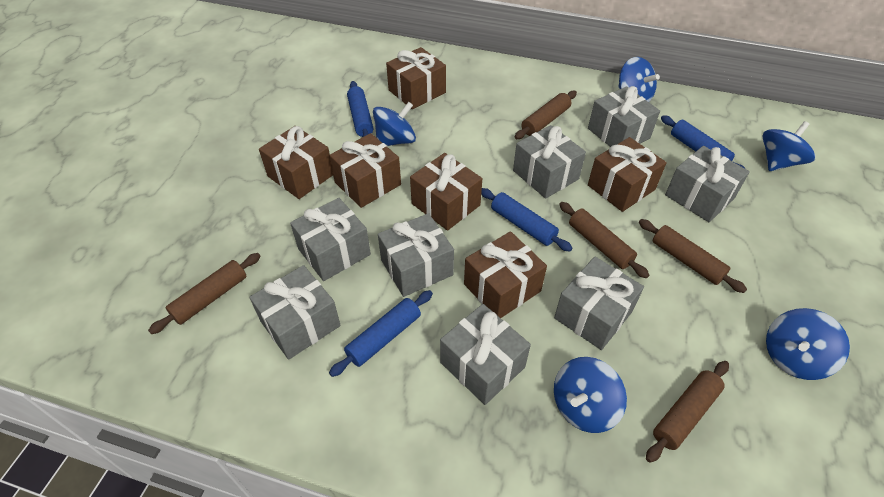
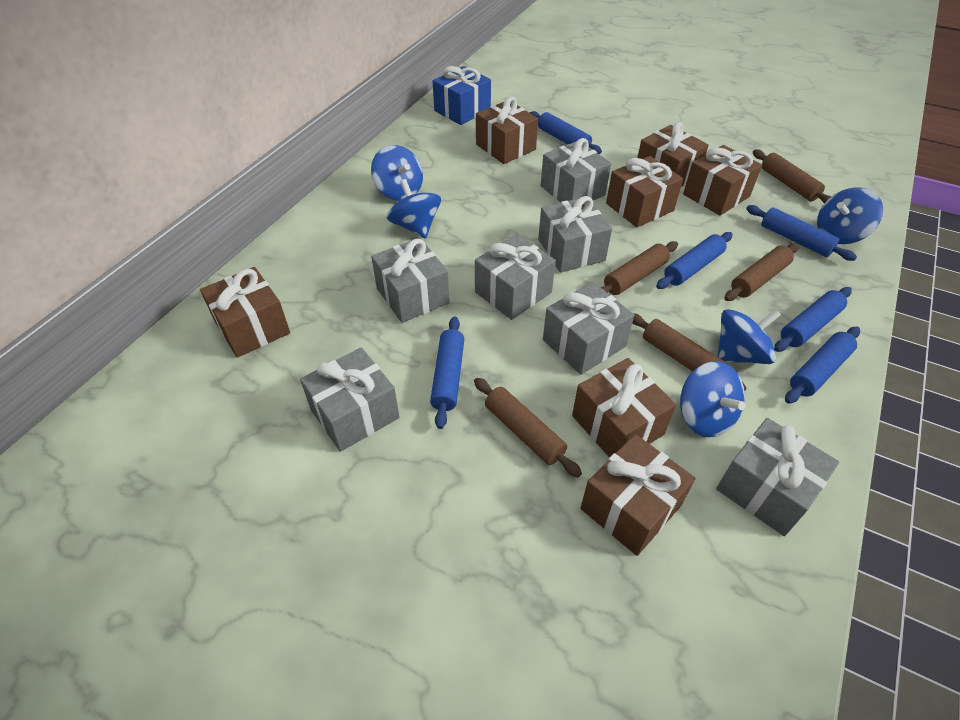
blue gift: none = 0 -> [433,66,491,125] = 1
blue rolling pin: [329,290,433,377] [347,81,373,137] [481,188,573,252] [661,115,745,168] = 4 -> [430,317,464,429] [530,111,602,154] [656,232,733,289] [746,205,857,261] [774,287,852,352] [785,327,860,404] = 6
brown gift: [259,126,333,199] [329,133,401,208] [386,47,446,109] [410,153,482,231] [464,231,547,318] [588,137,667,212] = 6 -> [200,267,290,358] [476,97,538,164] [572,358,676,458] [581,434,696,556] [606,156,683,227] [637,122,709,187] [683,145,762,216] = 7
grey gift: [249,265,341,360] [290,198,371,281] [378,213,454,297] [440,304,531,405] [513,125,586,199] [554,257,644,350] [588,86,660,147] [665,146,750,222] = 8 -> [300,347,400,452] [371,238,450,323] [475,234,556,320] [538,196,612,273] [541,138,611,202] [543,282,634,375] [716,418,839,536] = 7

